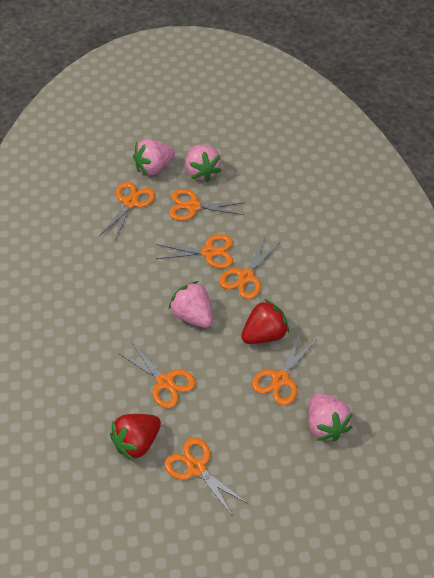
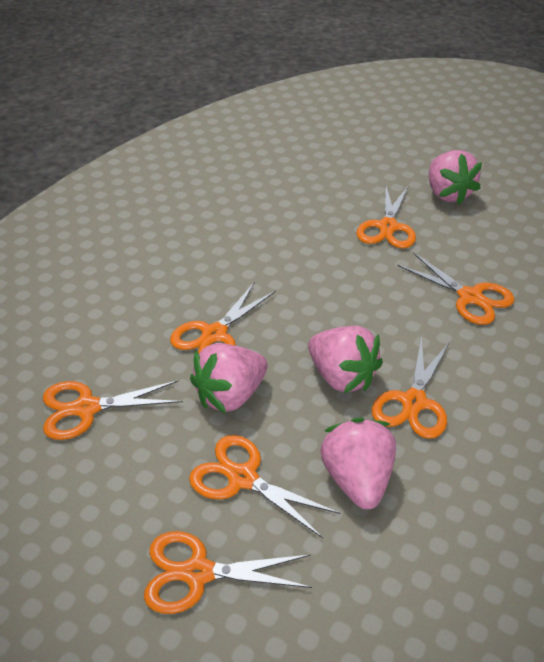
red strawberry: [110,414,161,461] [241,299,289,344] = 2 -> none = 0

